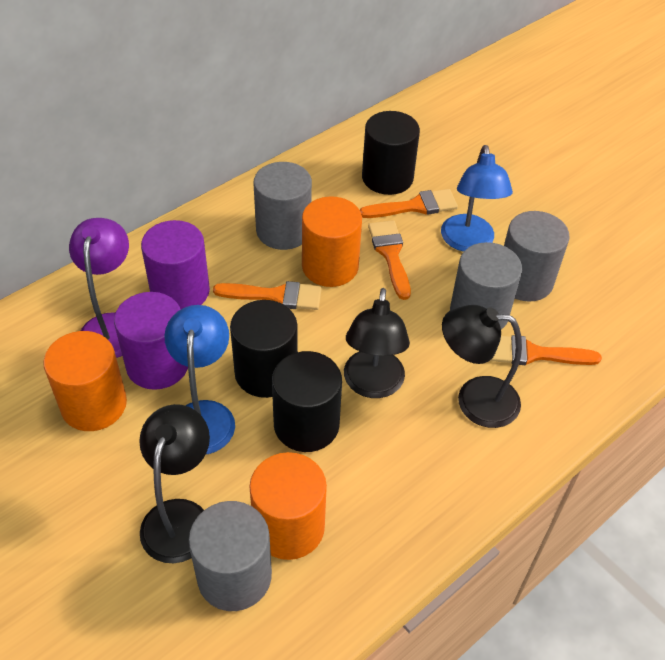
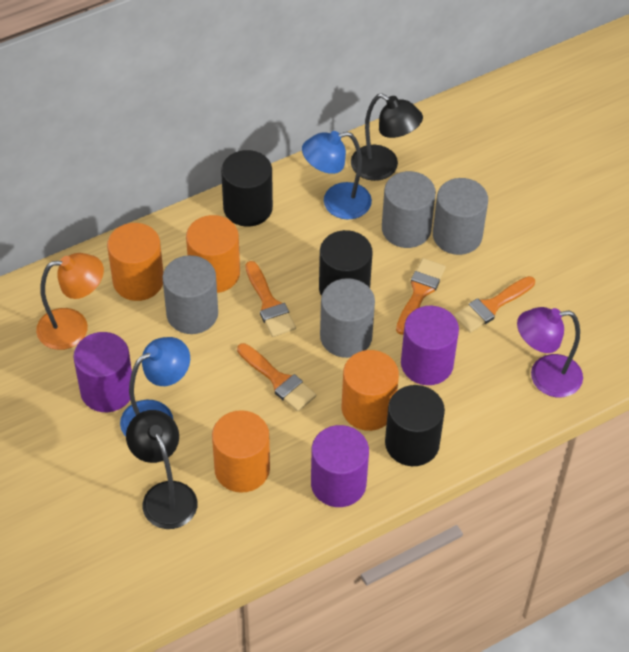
black lamp: [139,404,210,563] [344,288,410,398] [442,305,522,428] = 3 -> [126,410,197,529] [351,94,423,181] = 2
orange cylinder: [43,331,127,431] [249,452,327,560] [302,196,362,287] = 3 -> [107,223,163,301] [186,215,240,293] [212,410,270,493] [342,350,399,431] = 4
orange lamp: none = 0 -> [36,253,104,350] = 1
purple cylinder: [114,292,188,390] [141,220,210,309] = 2 -> [73,332,132,412] [311,425,369,507] [401,306,459,385] = 3

